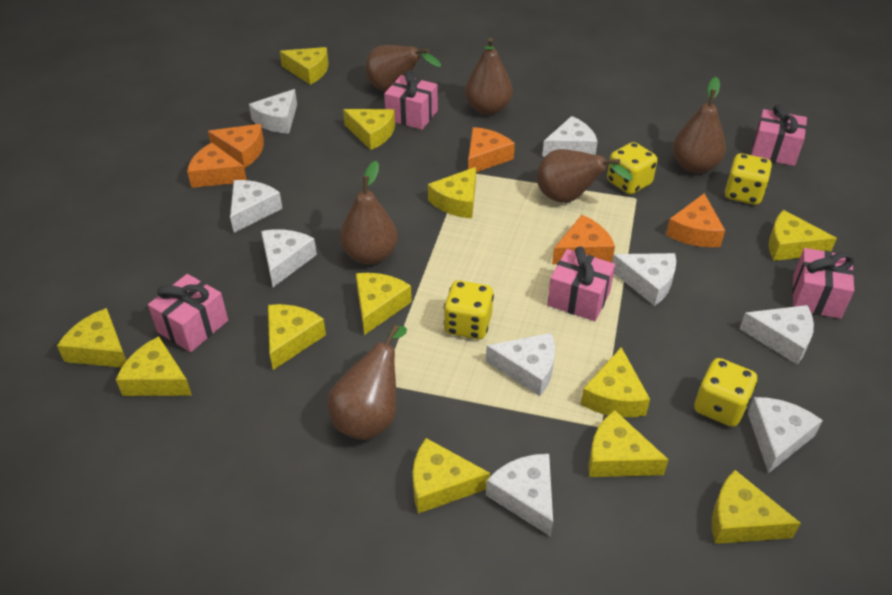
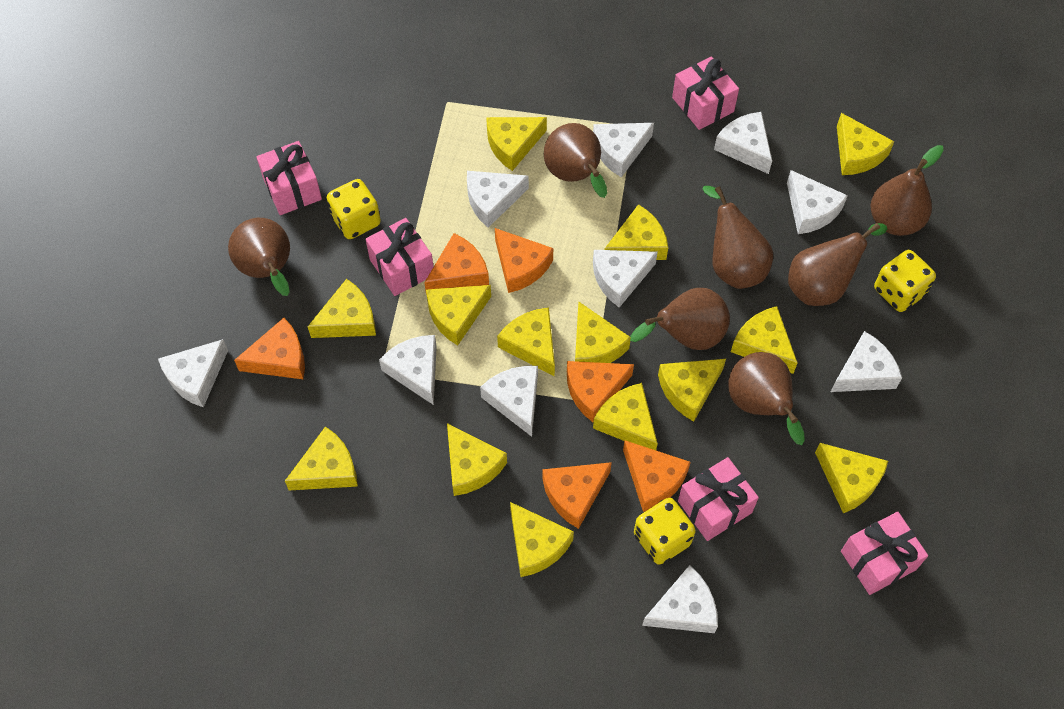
brown pear: [328,325,407,440] [340,161,398,265] [365,45,441,91] [465,38,513,115] [537,149,633,203] [673,77,726,173] = 6 -> [228,218,290,296] [544,123,607,198] [630,288,730,350] [702,186,773,289] [728,352,805,445] [788,223,887,306] [870,145,944,236] = 7
orange cheese: [187,143,247,188] [208,124,264,168] [468,127,515,172] [552,215,615,264] [666,193,725,247] = 5 -> [234,318,305,379] [424,233,489,290] [495,228,553,293] [542,462,612,529] [567,361,634,422] [623,440,691,512] = 6
white cheese: [230,180,283,233] [249,89,297,134] [261,230,317,287] [486,333,555,396] [486,454,553,537] [542,116,598,157] [612,253,676,306] [740,305,814,365] [748,397,823,473] = 9 -> [158,339,228,407] [379,335,437,405] [467,171,529,228] [480,366,538,437] [593,123,654,177] [593,250,658,308] [642,565,718,633] [714,112,772,174] [787,170,848,234] [831,331,902,392] = 10
yellow cheese: [57,308,126,368] [116,336,192,396] [268,304,326,370] [280,47,328,85] [343,109,395,150] [356,273,412,335] [413,438,490,514] [428,167,476,218] [581,347,650,417] [588,410,669,477] [712,470,801,544] [769,210,837,261] = 12 -> [285,426,358,490] [308,279,376,338] [426,285,491,345] [447,423,507,496] [486,117,547,171] [497,307,555,377] [510,502,574,577] [575,302,630,363] [593,383,658,450] [604,204,668,260] [658,359,726,422] [731,306,798,374] [815,443,888,513] [837,113,894,175] = 14
yellow dice: [444,280,494,339] [607,142,657,194] [694,358,757,427] [725,153,772,205] = 4 -> [327,179,381,239] [634,498,696,565] [874,250,936,312] = 3

